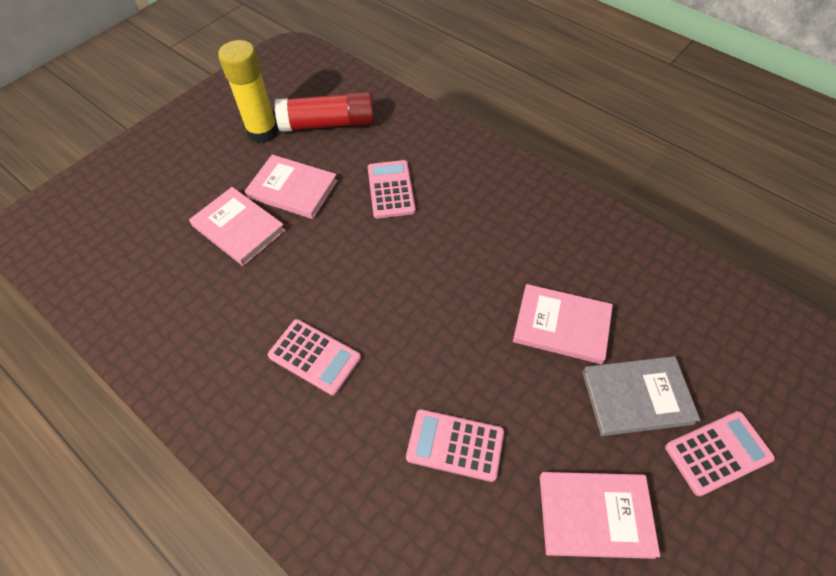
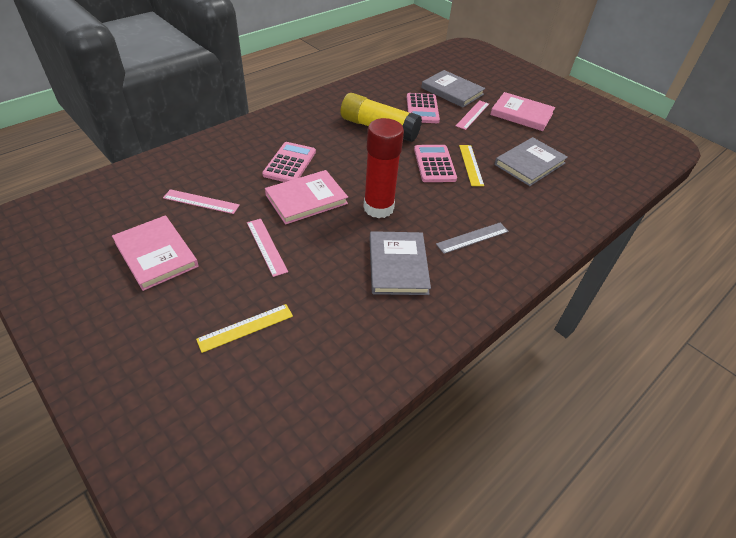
grey book: [582,356,700,436] = 1 -> [370,231,431,295] [421,70,485,108] [494,137,568,186] = 3
grey ruler: none = 0 -> [436,223,509,254] = 1
pink book: [189,187,286,266] [245,155,338,219] [513,284,613,364] [540,472,660,559] = 4 -> [112,215,199,291] [265,170,348,225] [490,92,555,131] = 3
pink calculator: [268,319,361,396] [368,160,416,219] [406,409,504,482] [665,411,775,496] = 4 -> [262,142,316,182] [407,93,440,123] [414,145,457,182] = 3
pink ruler: none = 0 -> [163,189,240,214] [247,219,288,277] [456,100,489,130] = 3
yellow ruler: none = 0 -> [196,304,293,353] [459,145,484,186] = 2

